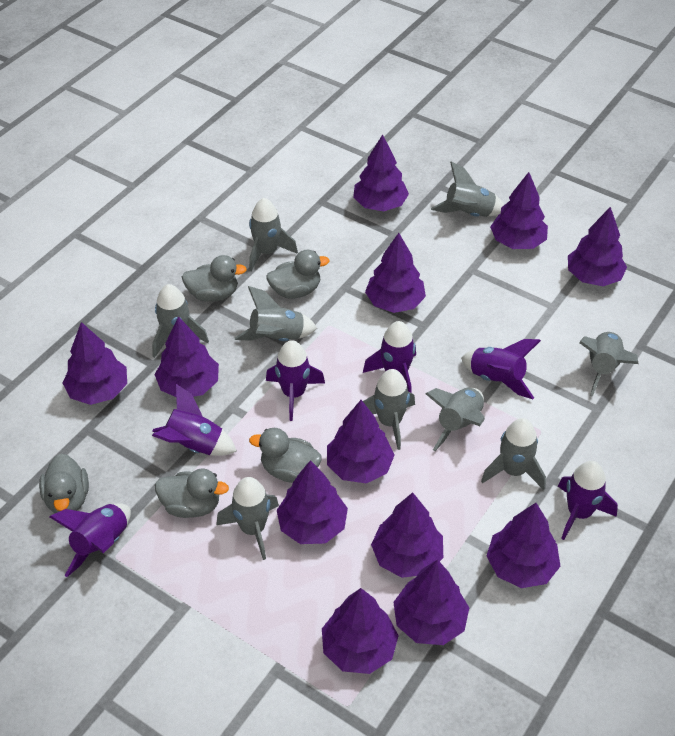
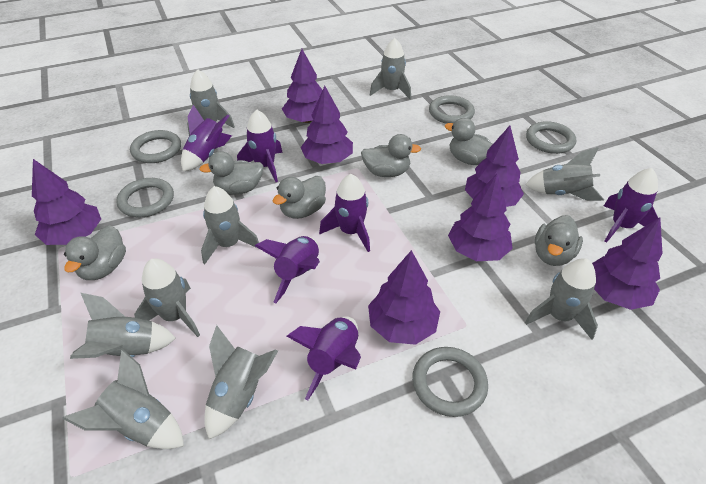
grey duck: [39,453,89,513] [155,469,229,518] [182,255,247,302] [249,428,322,483] [266,250,330,299] = 5 -> [64,225,126,280] [200,151,263,195] [273,176,326,219] [361,134,421,177] [445,118,493,165] [535,215,583,266] = 6
grey ring: none = 0 -> [116,178,174,217] [130,130,181,163] [412,347,488,417] [429,95,475,124] [526,121,576,154] = 5
purple tree: [63,322,127,405] [154,316,219,397] [277,460,348,544] [322,588,399,674] [327,400,395,484] [353,134,409,211] [365,233,426,313] [371,492,443,578] [393,559,469,645] [487,503,561,588] [490,172,548,249] [568,207,627,286] = 12 -> [32,159,101,245] [282,49,322,123] [301,86,353,164] [368,250,440,345] [448,174,513,261] [465,126,524,207] [592,217,662,310] = 7

